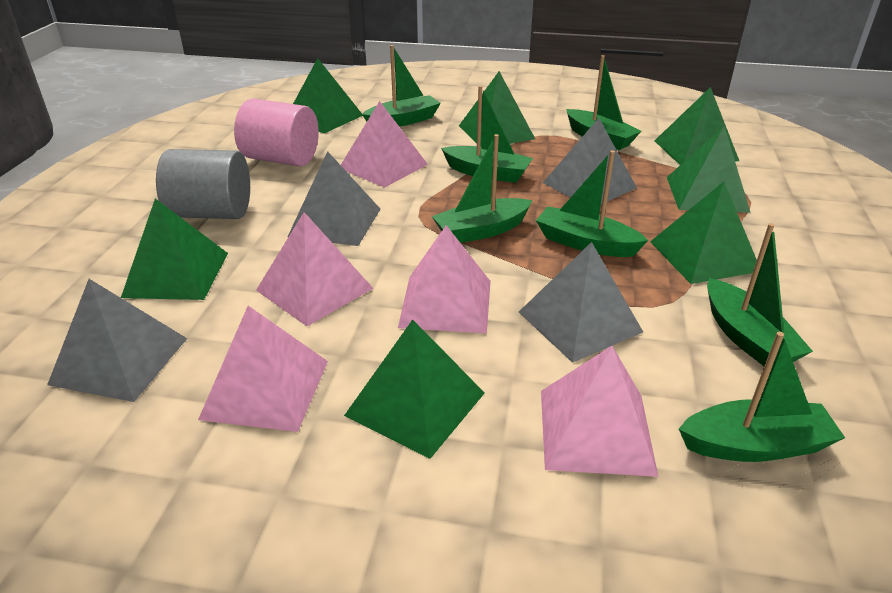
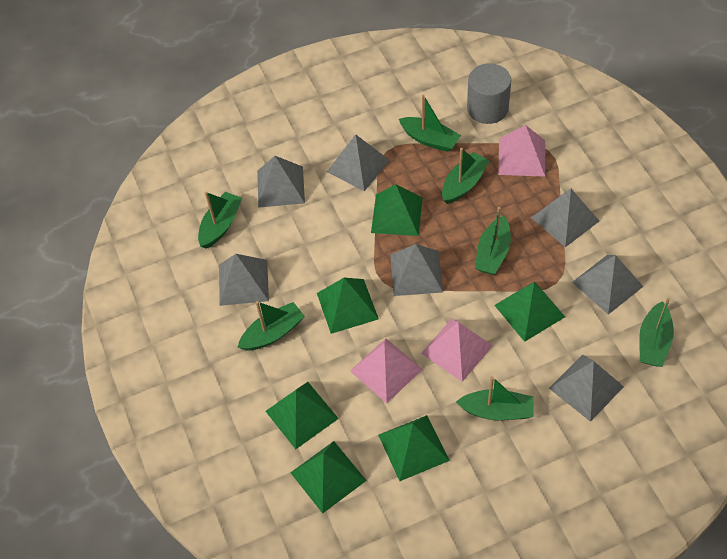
green pyramid: [121,199,228,300] [293,58,363,133] [344,319,485,459] [459,71,535,144] [650,182,757,284] [655,87,739,165] [667,126,751,213] = 7 -> [265,382,339,449] [291,441,367,513] [317,278,379,334] [371,184,423,236] [378,415,450,481] [494,281,565,342] = 6
grey pyramid: [47,279,187,402] [288,151,380,246] [519,242,643,363] [543,118,637,204] = 4 -> [219,254,269,306] [257,156,305,208] [327,134,390,191] [390,244,443,296] [531,189,599,247] [549,355,624,422] [572,255,644,315] = 7
pink cylinder: [234,99,319,166] = 1 -> none = 0
pink pyramid: [198,306,328,432] [256,212,374,326] [341,101,428,188] [398,225,491,333] [541,346,658,477] = 5 -> [350,338,423,403] [421,319,493,382] [498,125,545,177] = 3

